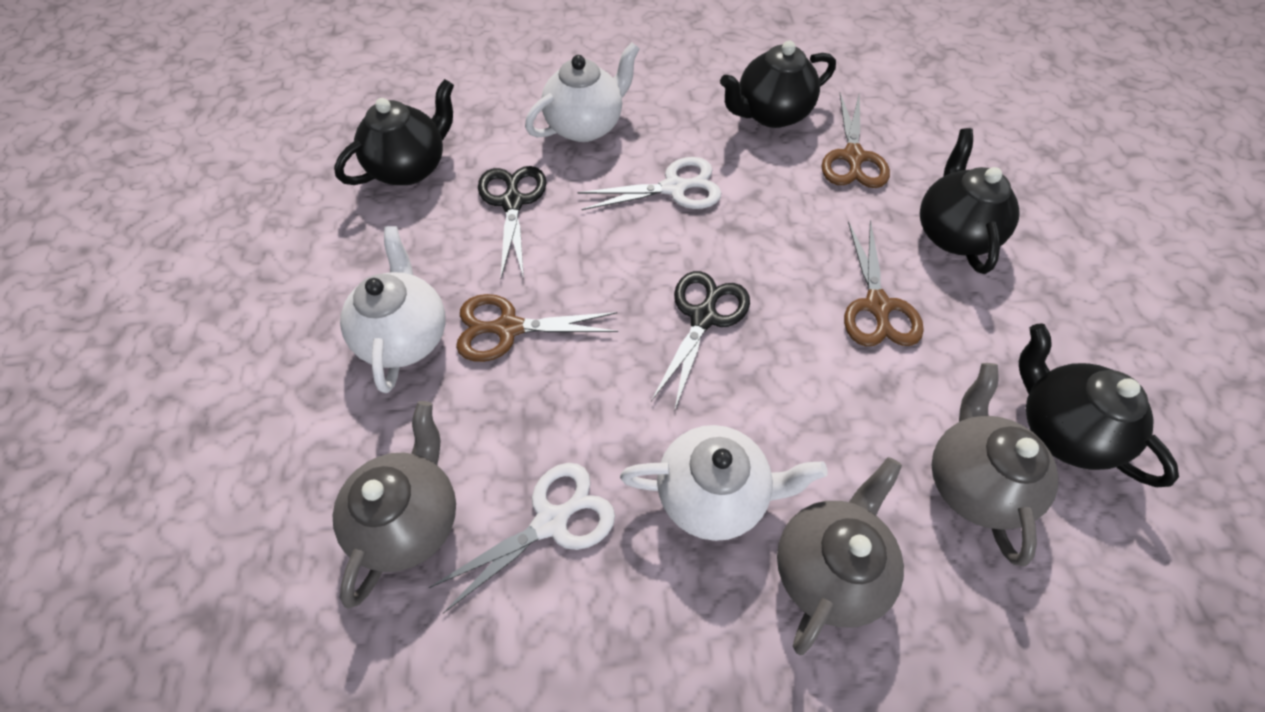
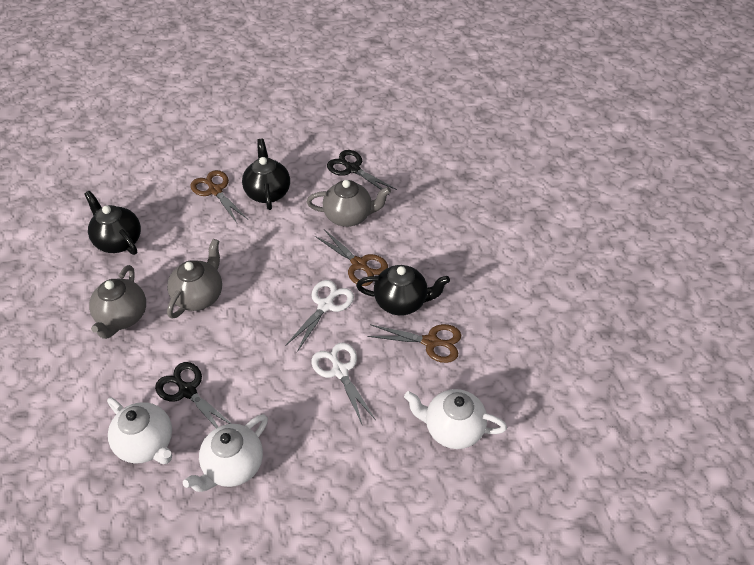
black teapot: [334,79,454,185] [720,41,836,128] [920,128,1020,274] [1019,323,1179,487] = 4 -> [84,191,141,255] [242,139,290,210] [356,265,450,316] = 3

